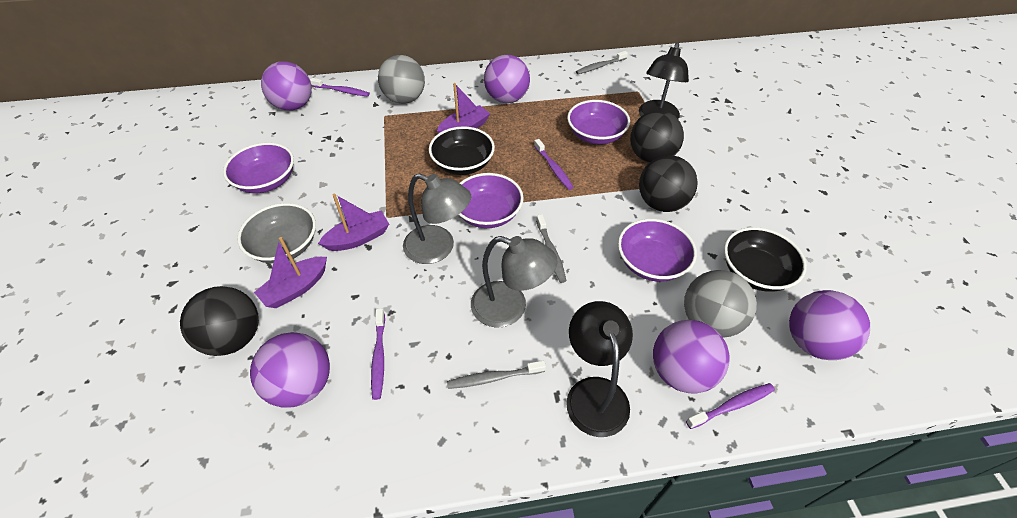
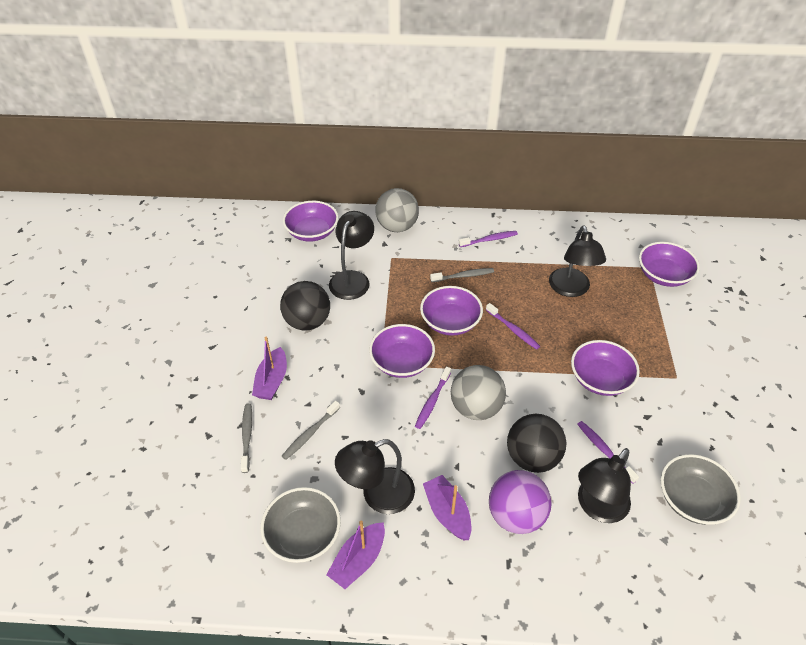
black ball: [180,286,259,356] [630,110,684,163] [639,156,698,212] = 3 -> [280,281,330,331] [507,414,566,473] = 2
black bowl: [429,127,495,175] [724,227,807,292] = 2 -> none = 0
black lamp: [566,301,633,437] [639,43,689,119] = 2 -> [329,211,374,300] [335,439,415,514] [549,225,606,297] [578,448,631,523] = 4
grey bowl: [237,203,316,263] = 1 -> [261,487,341,563] [660,454,741,525] = 2
grey lamp: [403,173,471,264] [471,236,557,327] = 2 -> none = 0
purple ball: [250,332,330,408] [261,61,312,111] [484,55,530,103] [653,320,730,393] [789,290,870,360] = 5 -> [489,470,552,534] = 1
purple bowl: [223,143,294,193] [459,173,524,228] [567,100,630,144] [618,219,697,282] = 4 -> [283,201,338,242] [369,324,435,378] [420,286,483,336] [571,340,640,396] [639,242,700,287] = 5

